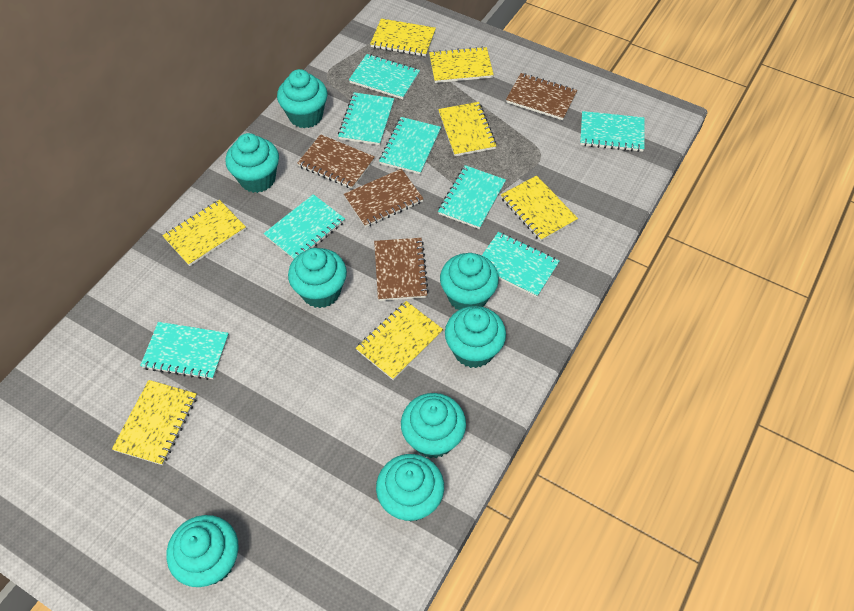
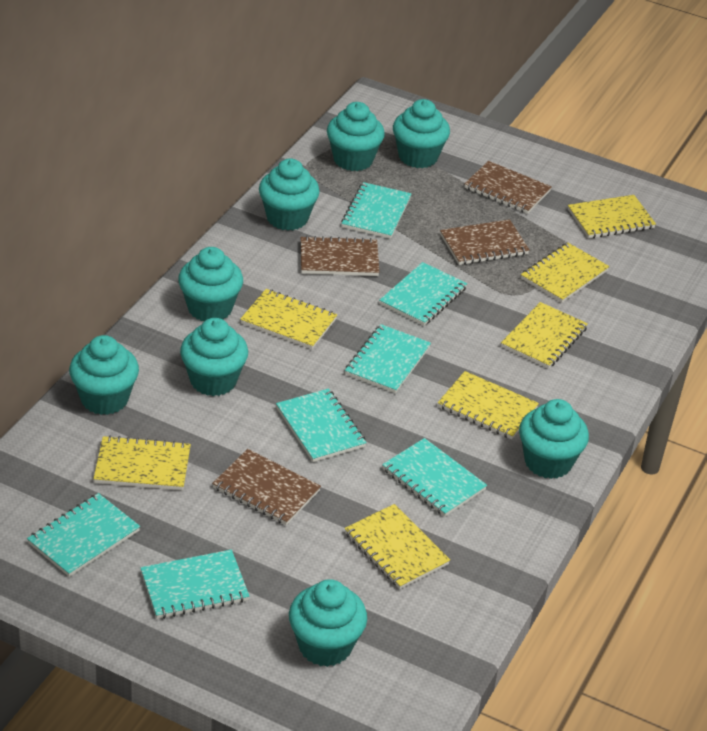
turquoise notebook: [140,322,229,380] [263,194,345,260] [338,92,394,145] [349,54,420,99] [379,117,441,174] [438,165,506,229] [482,232,559,297] [580,111,645,152] = 8 -> [27,493,140,577] [140,550,249,619] [276,389,367,462] [341,182,412,239] [345,324,431,393] [379,262,467,326] [382,438,487,517] = 7

